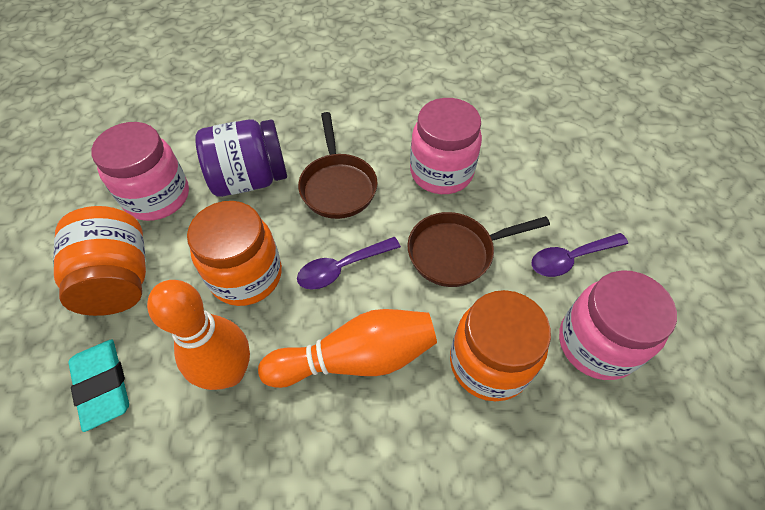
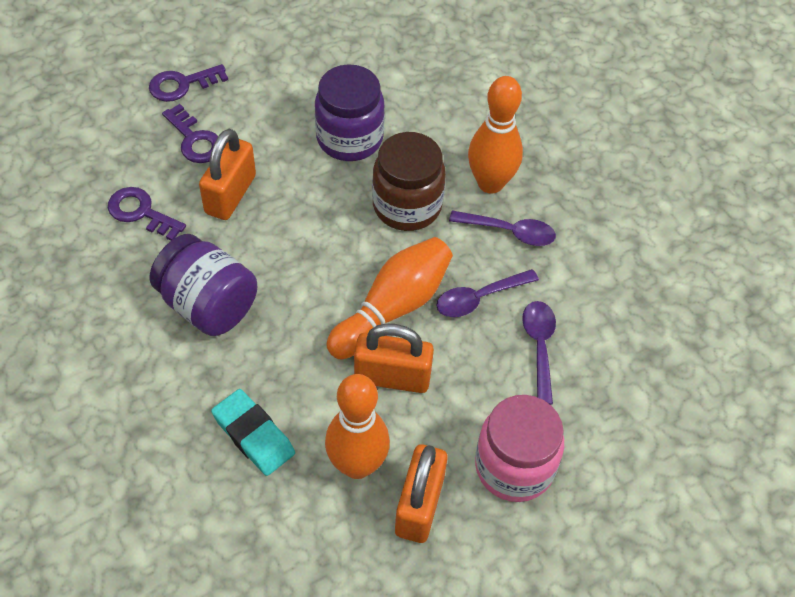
brown jar: none = 0 -> [372,132,446,231] = 1
brown pan: [298,112,378,219] [408,212,550,287] = 2 -> none = 0
orange bowling pin: [147,280,250,390] [258,309,437,388] = 2 -> [325,374,390,479] [327,237,453,359] [468,76,523,194] = 3
orange jar: [53,206,146,316] [187,201,282,306] [450,290,551,401] = 3 -> none = 0
orange padlock: none = 0 -> [199,129,256,220] [354,323,434,393] [395,444,448,543] = 3
pink jar: [91,122,189,221] [410,98,482,194] [559,270,677,380] = 3 -> [475,395,564,502] = 1
purple jar: [195,119,287,197] = 1 -> [149,234,257,336] [315,64,385,161] = 2
purple key: none = 0 -> [108,187,186,241] [149,64,228,102] [162,104,218,163] = 3
purple spoon: [297,237,401,290] [531,233,628,277] = 2 -> [436,269,539,317] [449,210,556,246] [522,301,556,405] = 3

